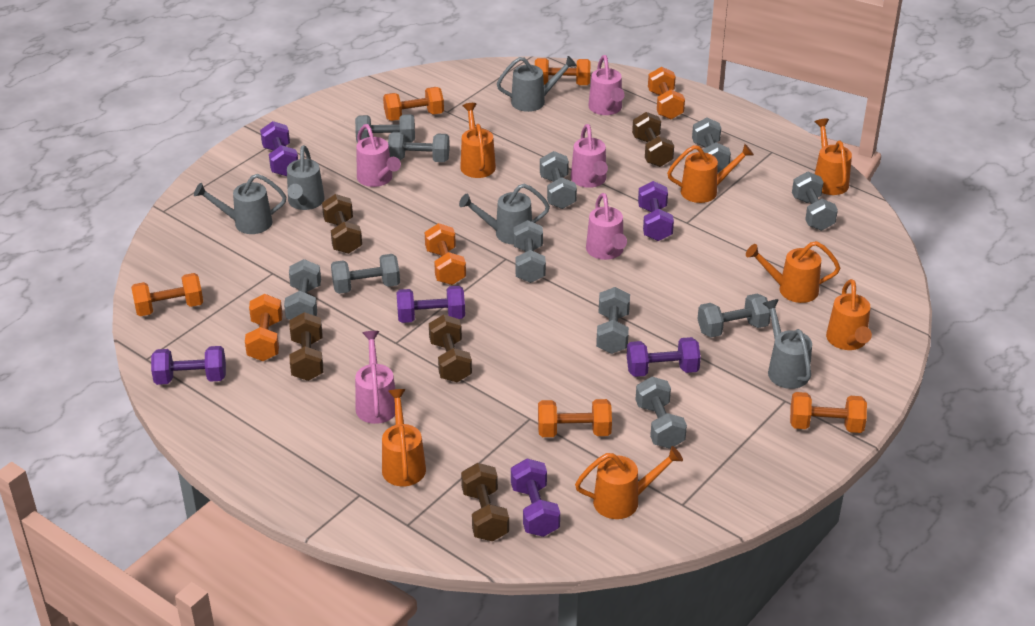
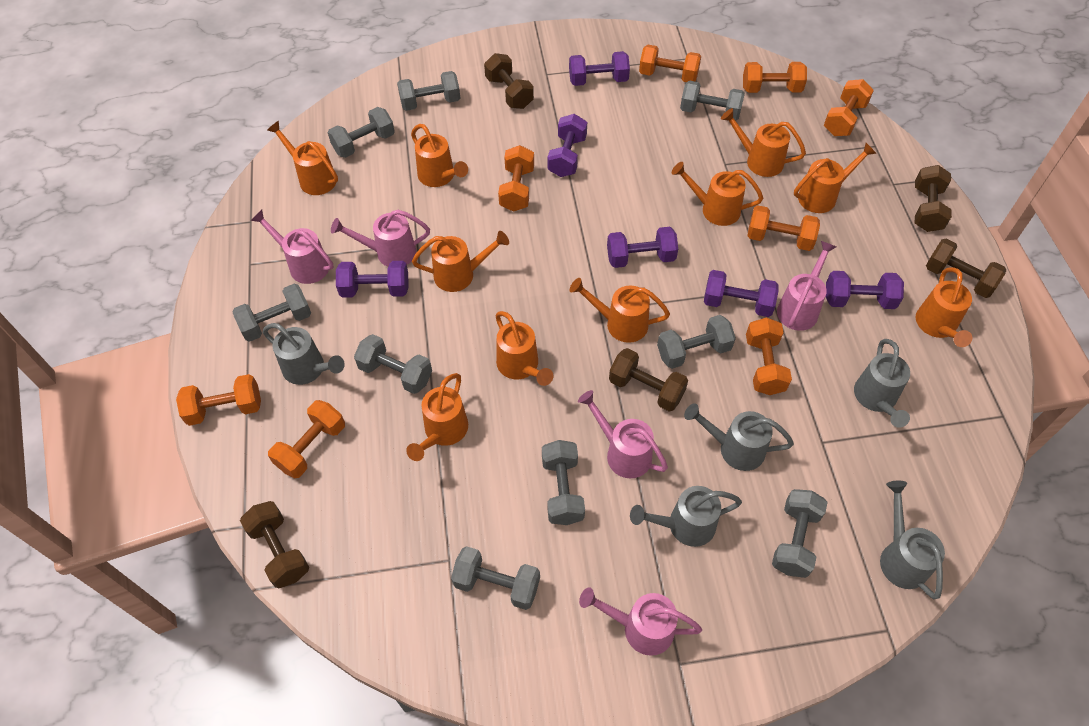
grey dumbbell: [284,259,321,320] [331,254,400,294] [355,114,415,142] [388,132,450,162] [513,220,546,283] [540,151,577,209] [596,287,630,354] [635,377,687,449] [692,117,731,172] [697,294,771,337] [792,172,838,231] = 11 -> [232,284,311,342] [328,107,395,158] [354,334,432,394] [397,71,460,111] [451,546,540,610] [542,440,585,525] [657,315,736,369] [680,80,745,121] [772,489,828,578] = 9
orange watering can: [382,389,426,486] [460,103,496,178] [575,446,683,519] [667,144,754,203] [746,241,840,303] [815,119,852,195] [826,279,872,350] = 7 -> [267,121,338,195] [406,373,468,461] [411,124,468,187] [412,231,509,292] [496,311,553,386] [570,278,670,343] [672,162,763,226] [721,108,806,177] [794,143,877,213] [916,267,972,347] = 10

